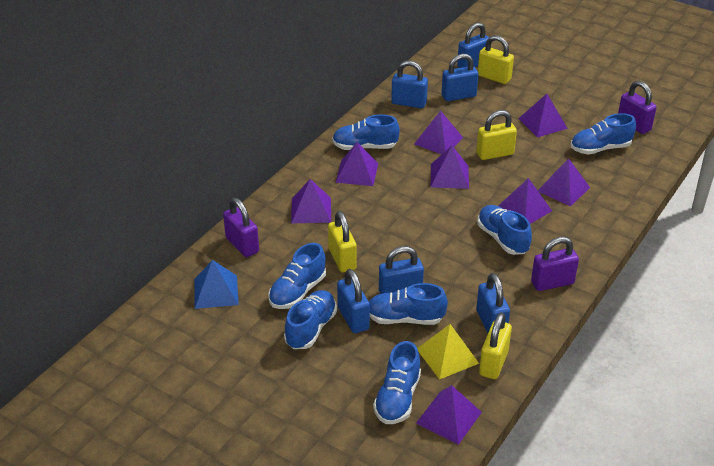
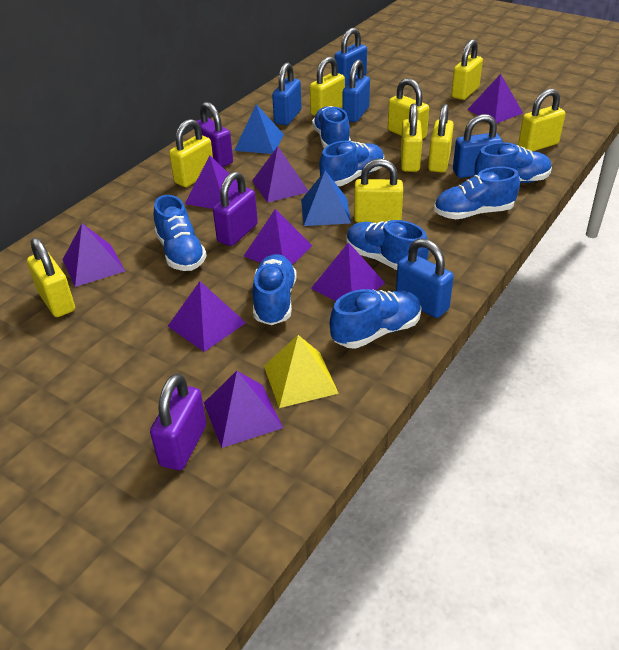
blue padlock: [337,269,370,333] [379,246,424,294] [391,61,428,108] [442,54,478,101] [457,22,489,68] [476,273,510,333] = 6 -> [272,63,301,125] [335,28,367,86] [342,59,370,122] [396,238,454,318] [453,114,503,178] = 5
blue pyramid: [194,260,239,309] = 1 -> [234,104,284,154] [301,171,351,226] = 2
blue shoe: [268,243,326,309] [284,290,337,349] [332,114,400,150] [369,283,448,325] [373,341,421,424] [477,205,532,255] [571,113,636,154] = 7 -> [154,195,207,271] [252,254,297,325] [312,106,351,148] [319,141,384,186] [330,289,422,349] [347,220,429,270] [434,167,520,219] [474,142,552,183] = 8
yellow padlock: [328,211,357,273] [476,110,517,160] [478,35,514,84] [479,312,512,379] = 4 -> [27,237,75,317] [169,119,213,187] [310,57,345,116] [354,159,403,223] [388,78,429,139] [401,103,422,172] [428,104,454,173] [451,39,483,100] [518,89,565,151] = 9

